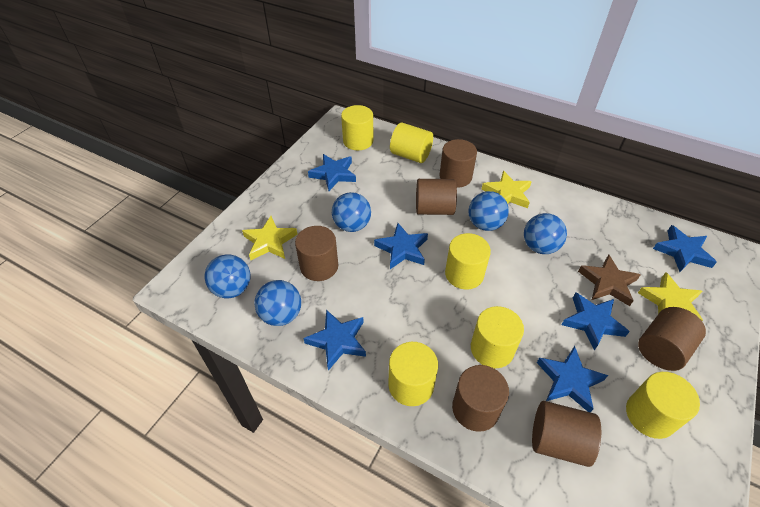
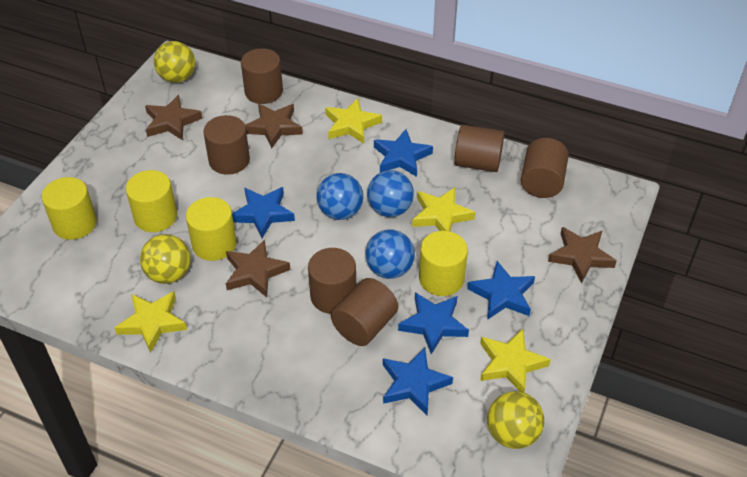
blue ball: [204,254,250,298] [254,280,301,326] [332,192,371,232] [468,191,509,231] [524,213,567,254] = 5 -> [316,173,363,220] [365,229,415,279] [367,170,414,217] = 3
blue star: [303,310,366,371] [308,154,356,191] [374,223,428,269] [537,346,608,413] [562,292,630,350] [653,225,717,272] = 6 -> [232,187,295,238] [374,129,433,177] [383,347,453,415] [398,293,469,354] [467,261,535,320] = 5
brown star: [578,254,641,306] = 1 -> [145,95,203,140] [226,239,290,297] [245,104,303,149] [548,227,617,283] = 4
yellow ball: none = 0 -> [140,234,191,284] [154,41,195,83] [487,391,544,449] = 3
yellow cylinder: [341,105,374,150] [388,342,438,406] [390,123,433,163] [445,233,491,289] [471,306,524,368] [626,372,700,439] = 6 -> [41,177,97,240] [126,170,177,232] [186,197,237,261] [419,231,468,296] = 4
yellow star: [242,216,298,260] [481,170,532,208] [638,272,703,321] = 3 -> [114,291,187,353] [325,98,382,144] [412,187,475,231] [480,329,551,393] = 4

